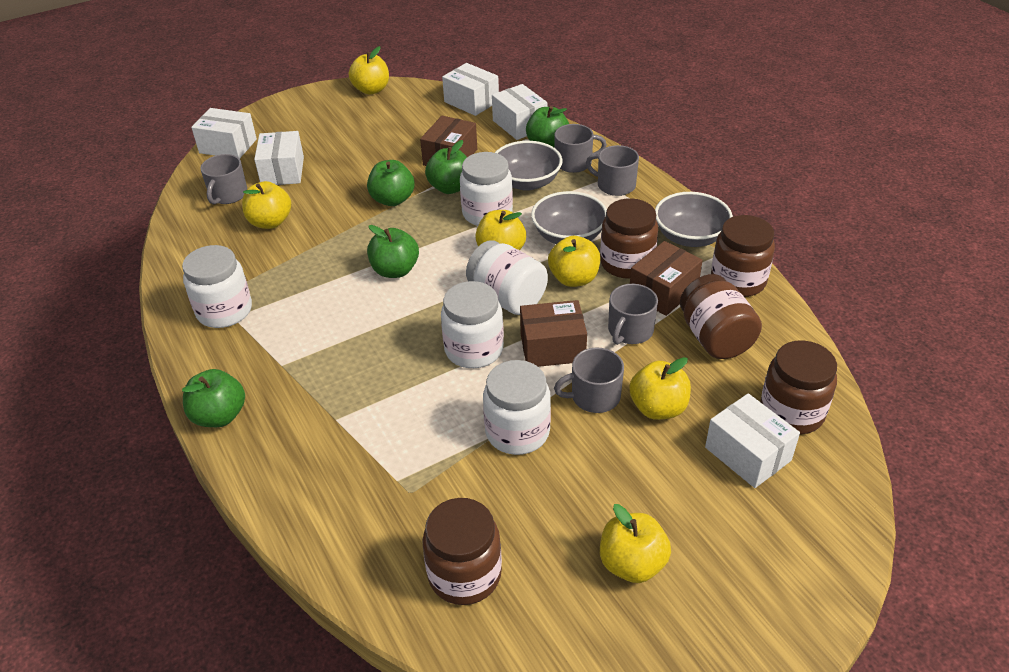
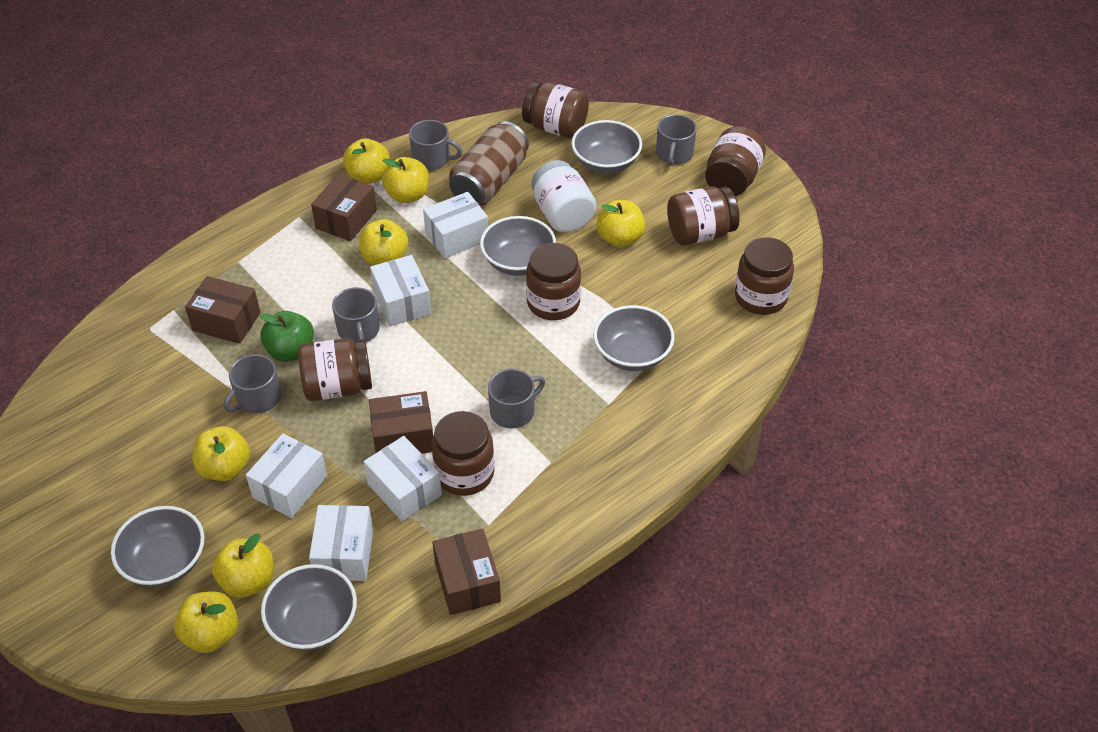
brown box: [420,116,477,166] [520,300,587,367] [630,241,703,316] = 3 -> [185,276,261,344] [311,174,377,241] [369,391,433,454] [432,528,501,615] = 4
brown can: none = 0 -> [449,121,529,205] = 1
brown jar: [422,498,502,605] [600,198,658,279] [680,274,762,359] [711,215,775,297] [760,340,837,435] = 5 -> [298,338,372,401] [432,411,494,496] [522,81,589,138] [526,243,581,320] [667,186,740,245] [705,126,766,196] [735,237,794,315] = 7
green apple: [182,369,245,427] [367,160,415,206] [367,225,419,278] [425,140,467,194] [526,106,569,148] = 5 -> [260,311,314,362] = 1
grey bowl: [495,141,562,191] [531,191,607,244] [655,192,733,247] = 3 -> [111,506,204,587] [261,564,357,650] [480,216,556,276] [571,120,642,174] [594,305,675,371] = 5
white jar: [182,245,252,328] [441,281,504,368] [460,152,513,226] [466,240,548,315] [483,360,551,455] = 5 -> [532,160,596,232] = 1
yellow apple: [242,181,291,229] [349,46,389,95] [475,210,526,250] [548,236,600,287] [600,504,671,583] [629,357,691,420] = 6 -> [174,591,238,653] [193,426,250,481] [212,533,273,598] [343,138,390,184] [359,219,409,265] [382,157,429,203] [597,200,646,247] = 7

